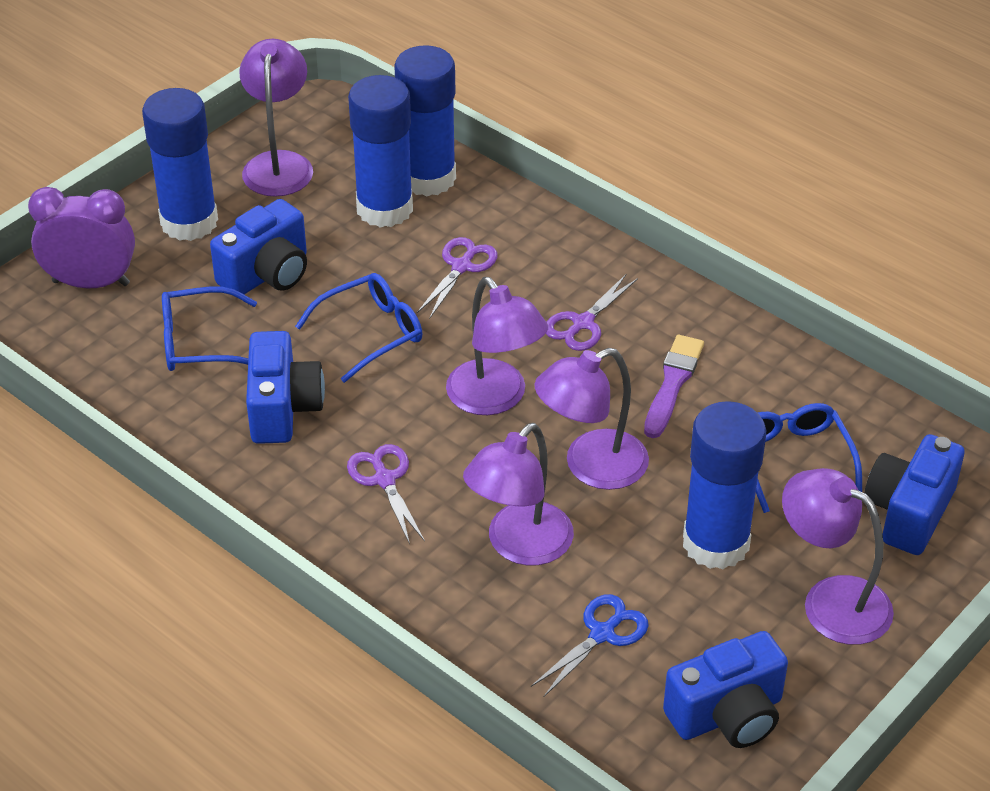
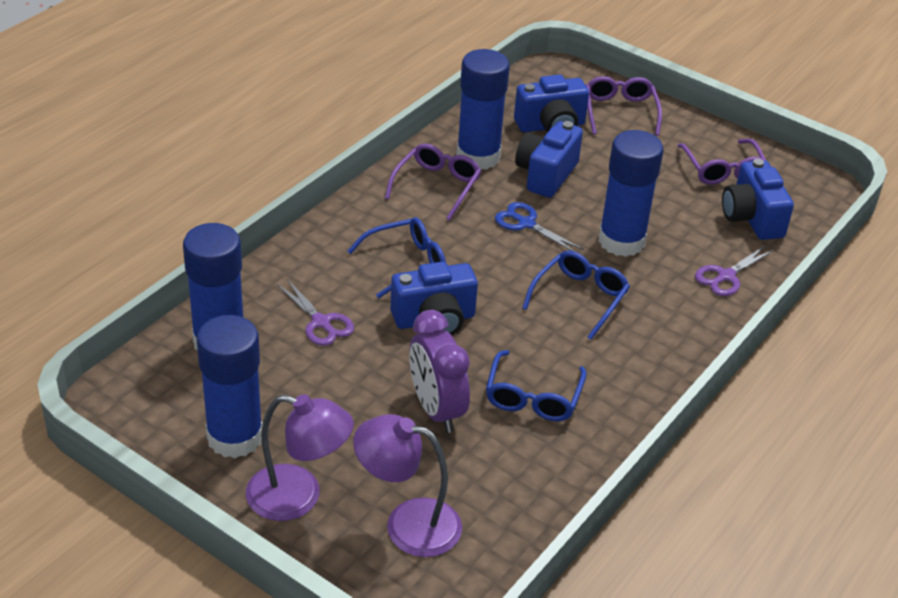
purple brush: [644,335,704,438] = 1 -> none = 0
purple glasses: none = 0 -> [385,144,481,220] [586,76,662,136] [678,139,766,185] = 3
purple lamp: [239,39,313,197] [446,277,548,415] [463,423,574,566] [535,348,649,490] [782,468,894,645] = 5 -> [246,394,354,521] [353,414,462,557] = 2
purple scissors: [347,444,425,544] [417,237,498,318] [546,273,638,351] = 3 -> [277,279,354,346] [695,246,774,296] = 2

